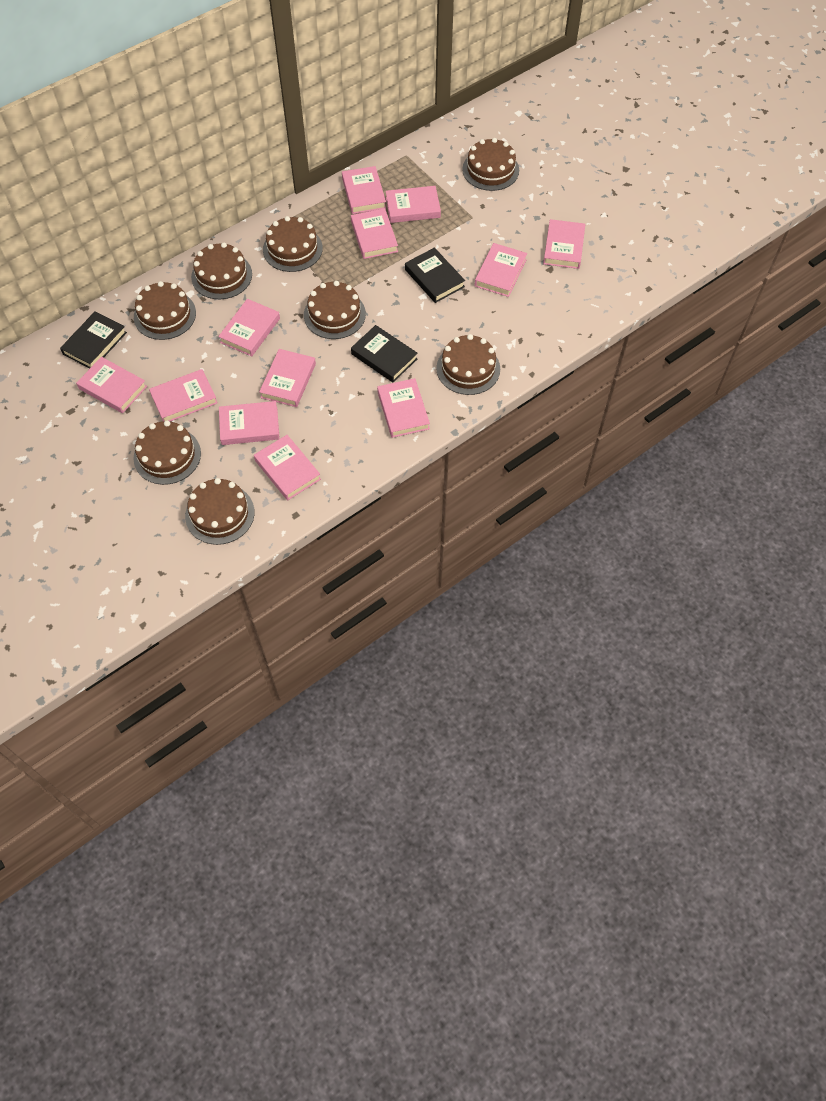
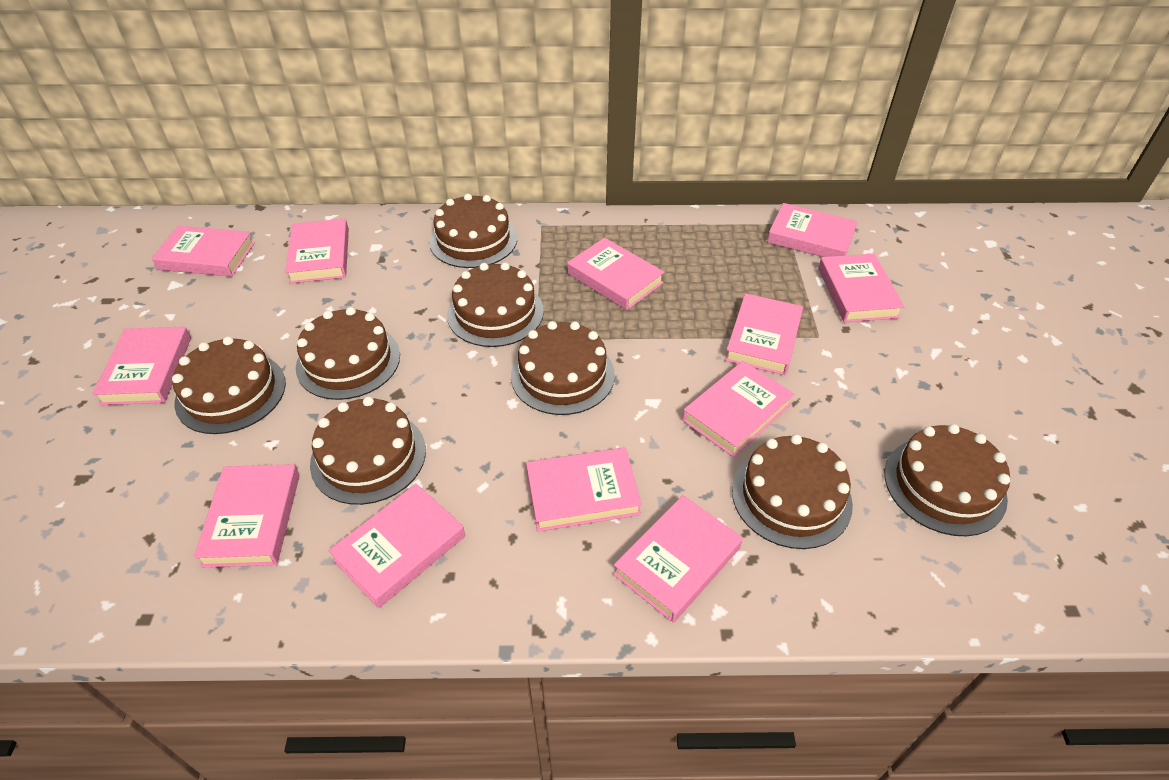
black book: [60,311,127,369] [351,325,418,382] [405,248,465,303] = 3 -> none = 0

